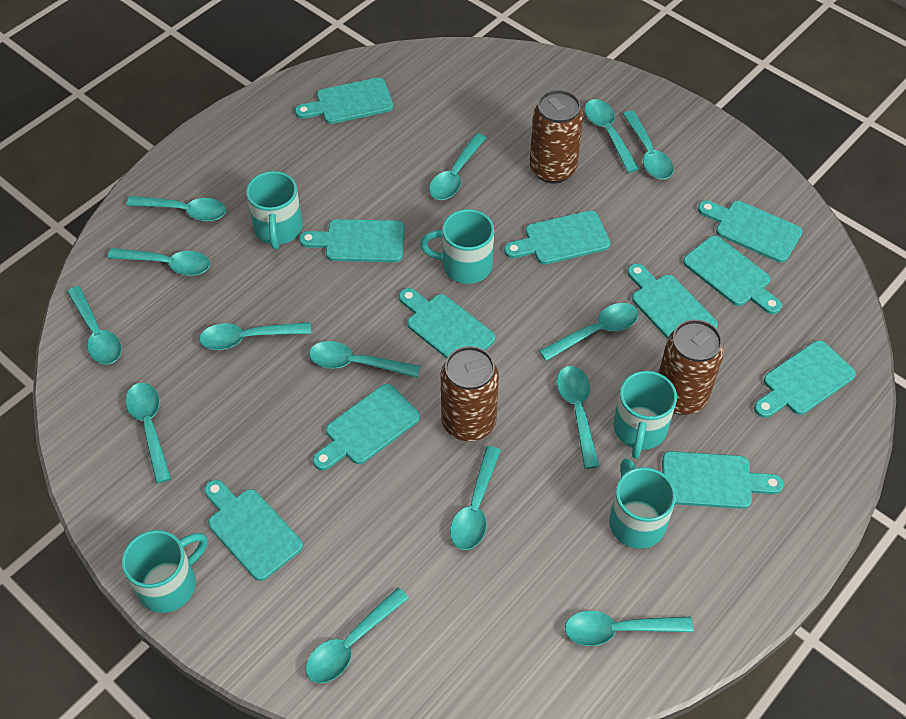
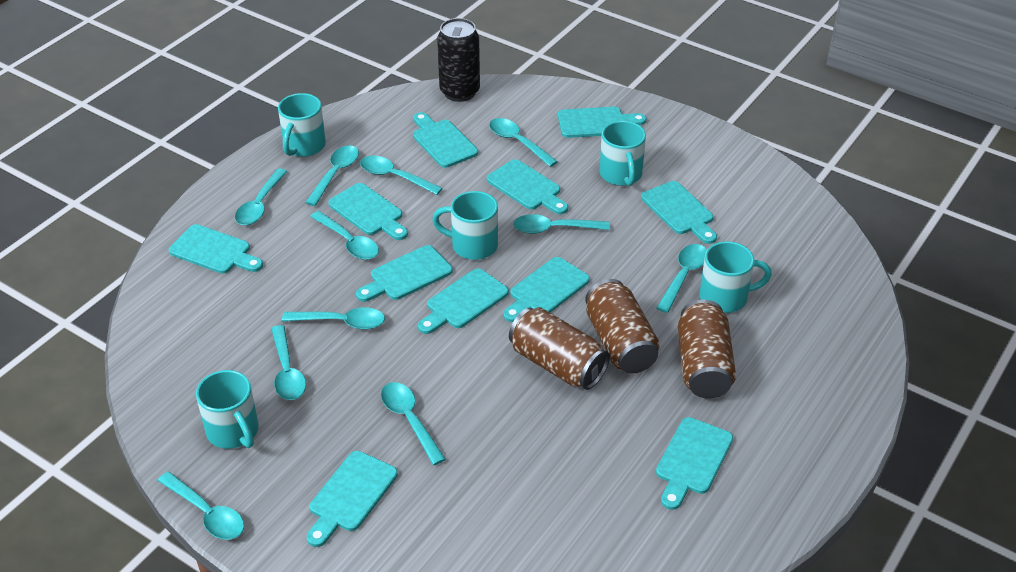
black can: none = 0 -> [437,18,480,102] = 1
turquoise spoon: [67,286,122,364] [107,248,210,276] [125,383,171,484] [126,196,226,221] [199,322,311,350] [305,588,409,683] [309,341,420,378] [429,133,486,200] [450,446,501,550] [539,303,638,361] [557,366,599,469] [565,611,693,646] [584,99,639,173] [623,111,674,179] = 14 -> [158,472,244,540] [235,169,287,225] [271,325,306,400] [282,307,385,330] [305,145,359,206] [310,211,379,260] [360,155,443,195] [381,382,446,465] [489,118,558,167] [513,214,610,234] [657,244,707,313] = 11

